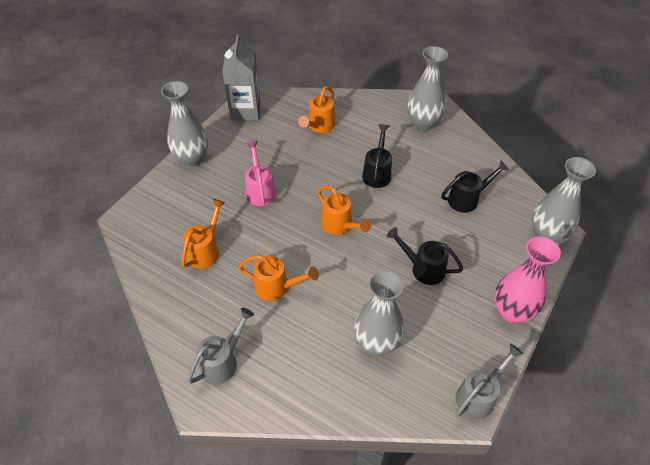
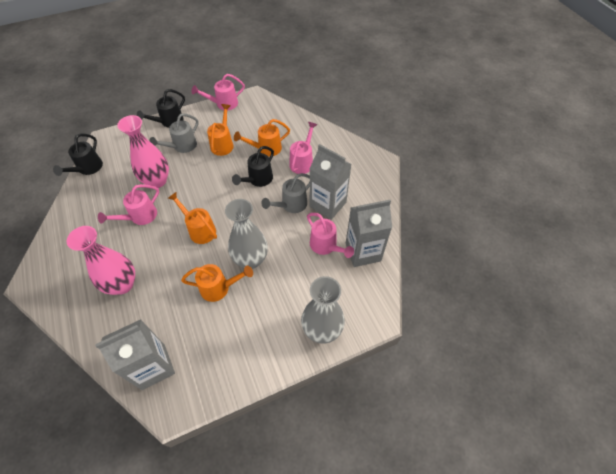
grey carton: [222,35,260,120] = 1 -> [95,319,175,390] [310,144,352,220] [346,200,392,267] = 3
grey vase: [161,81,208,167] [354,270,404,355] [407,46,448,131] [532,157,596,243] = 4 -> [225,199,268,269] [301,276,345,344] = 2
pink vase: [494,237,561,323] = 1 -> [67,226,135,295] [117,115,169,188] = 2
pink watering can: [245,141,276,206] = 1 -> [98,184,159,225] [192,74,245,110] [289,122,318,174] [307,213,354,258] = 4

